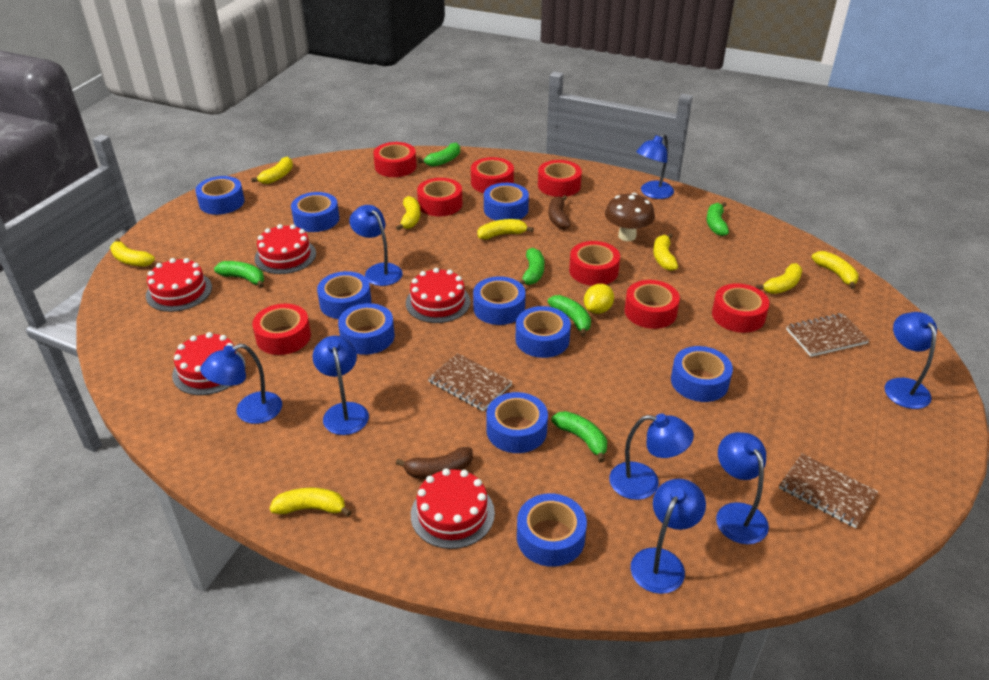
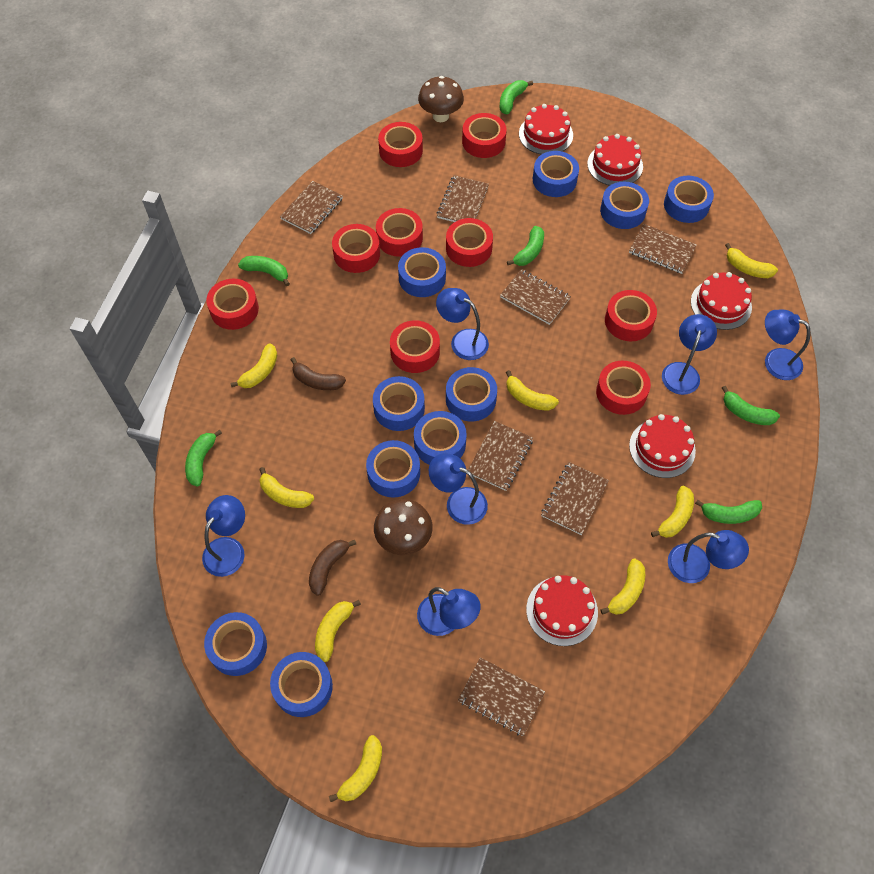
blue lamp: [200,344,282,424] [313,335,369,435] [349,205,403,286] [609,414,694,500] [631,479,706,594] [636,134,674,199] [716,432,769,544] [885,312,937,409] = 8 -> [202,495,245,577] [417,587,481,636] [429,453,488,525] [436,288,489,360] [662,314,717,395] [668,530,749,583] [765,310,810,380] = 7
brown mushroom: [605,193,655,241] = 1 -> [374,499,433,555] [418,76,464,122] = 2
brown notebook: [428,353,512,411] [779,453,878,528] [786,313,870,357] = 3 -> [280,181,343,234] [437,175,489,222] [458,657,545,736] [468,421,533,491] [500,269,571,325] [541,462,609,535] [629,224,697,274] = 7
red tape: [252,304,311,355] [373,142,416,177] [417,178,462,216] [471,157,514,193] [538,160,582,197] [569,241,620,286] [625,280,680,329] [712,283,770,333] = 8 -> [206,279,259,330] [332,224,380,273] [376,208,423,257] [378,122,423,167] [390,320,440,373] [446,218,493,267] [462,113,507,158] [596,361,651,415] [605,290,657,341] = 9
yellow lemon: [584,284,614,314] = 1 -> none = 0

